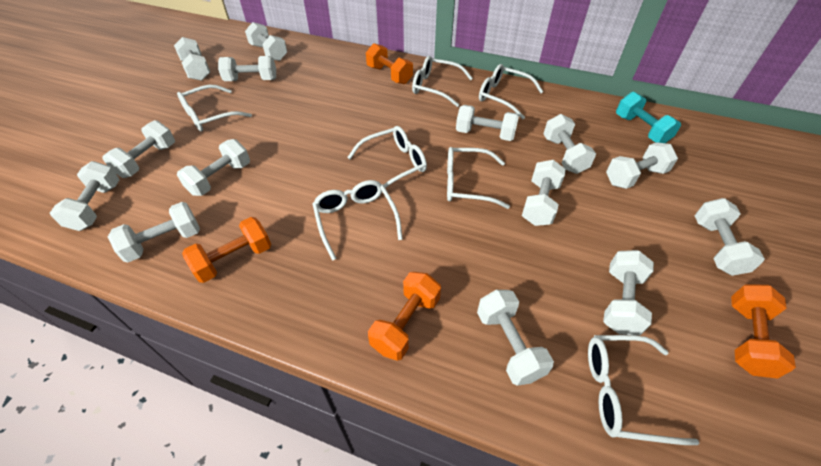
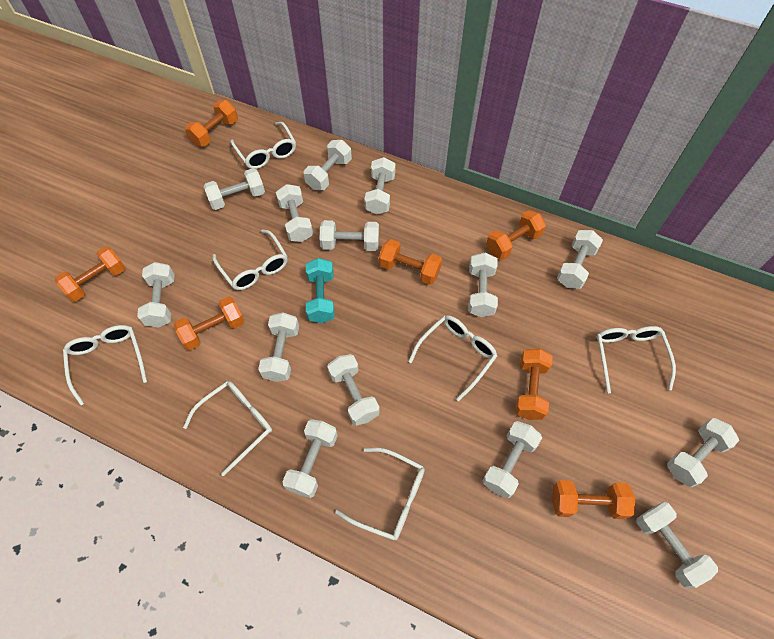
orange dumbbell: [182,217,271,283] [366,43,413,84] [368,272,441,361] [731,284,796,379] = 4 -> [55,246,125,302] [174,297,245,350] [185,100,238,147] [379,239,442,285] [486,210,546,260] [515,349,553,420] [552,480,635,519] = 7

